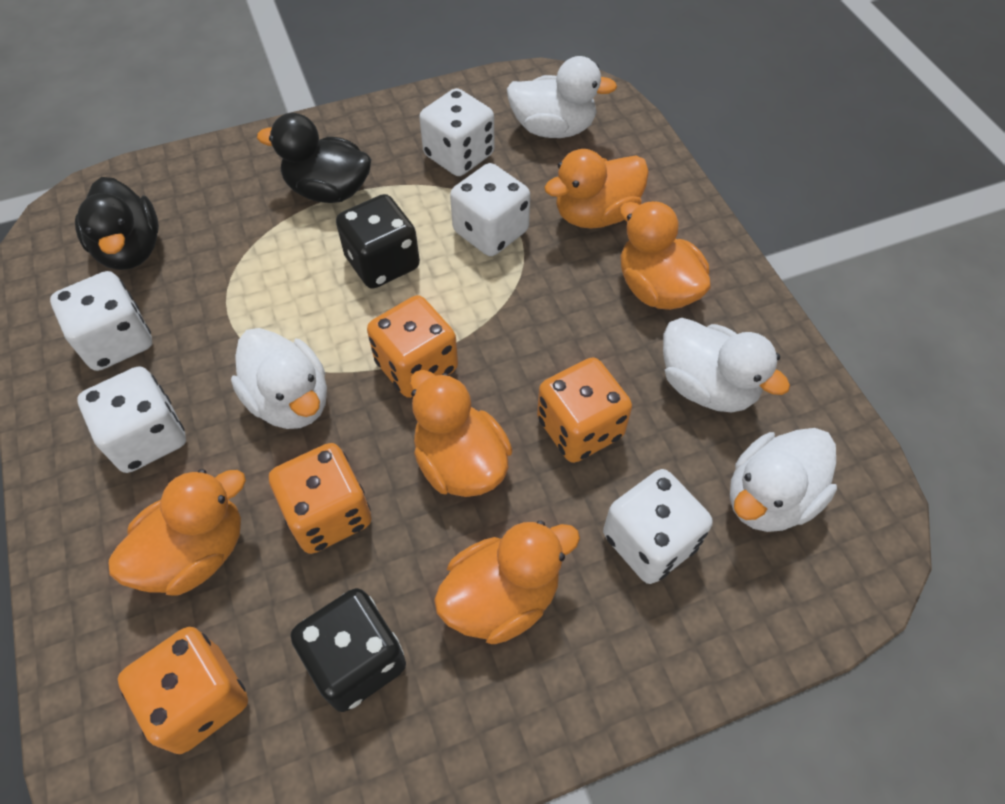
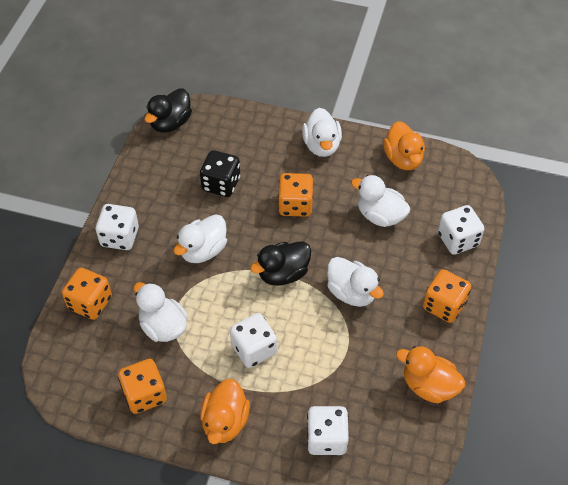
black dice: [291,588,406,712] [336,194,420,289] = 2 -> [200,150,240,197] = 1
orange duck: [108,469,246,595] [410,370,512,497] [434,520,580,644] [544,149,649,229] [620,201,711,310] = 5 -> [200,379,250,444] [383,121,425,170] [396,346,465,403] = 3
white dice: [50,271,152,371] [77,366,186,473] [419,88,495,176] [450,163,530,256] [603,469,713,584] = 5 -> [96,204,139,250] [230,313,277,368] [307,406,349,455] [438,205,484,255] = 4
white duck: [231,328,327,429] [507,56,617,138] [663,318,790,412] [730,428,837,532] = 4 -> [134,282,188,342] [173,214,227,263] [302,108,342,157] [327,257,384,307] [351,175,411,227] = 5

